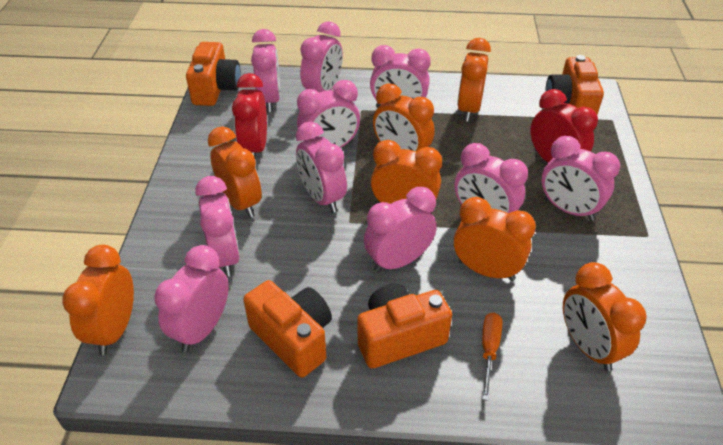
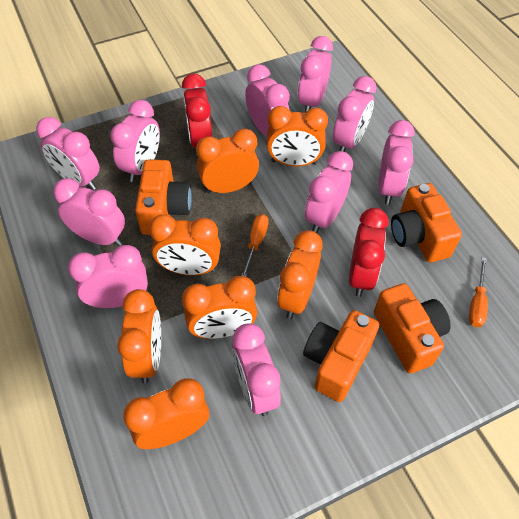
orange screwdriver: [482,312,502,401] = 1 -> [241,214,269,277] [469,257,488,327] = 2

